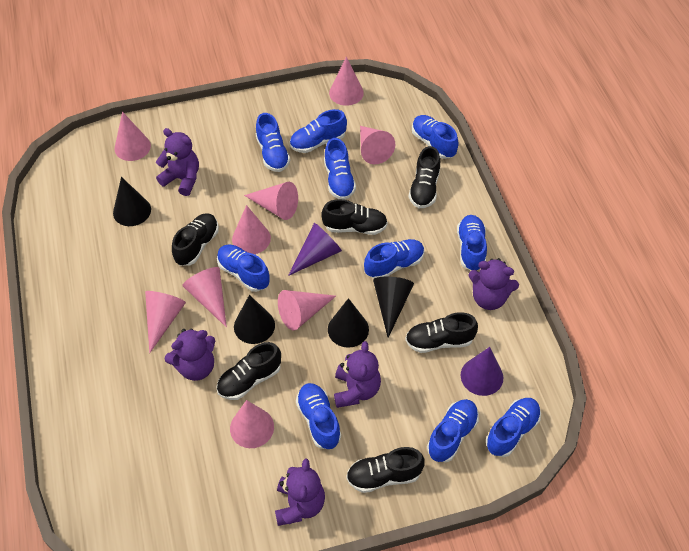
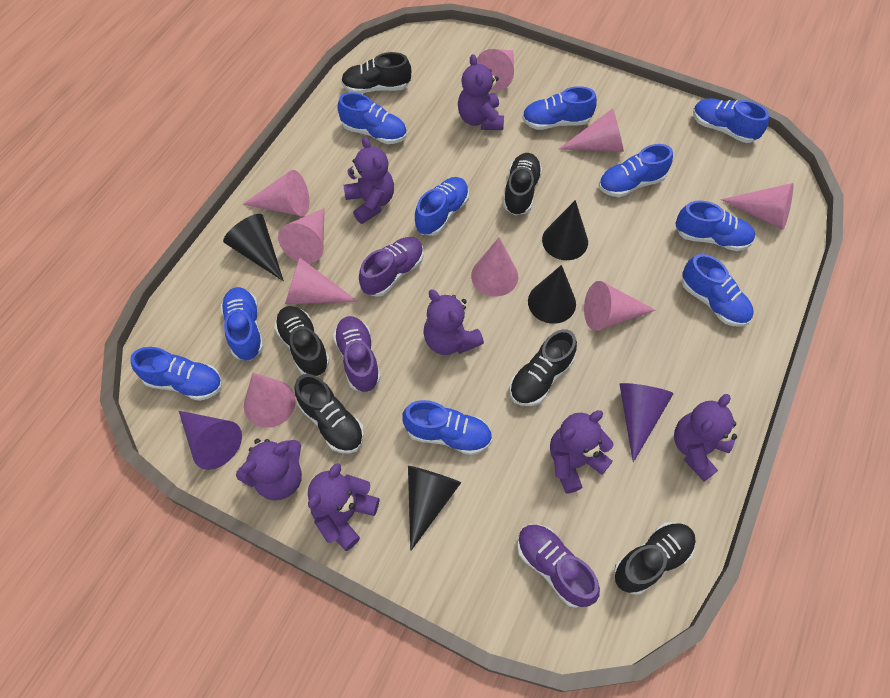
purple shoe: none = 0 -> [333,316,381,392] [359,237,424,297] [517,524,600,608] = 3
purple teddy bear: [156,128,199,196] [165,328,215,381] [275,459,325,526] [334,341,381,408] [468,258,519,310] = 5 -> [236,439,302,501] [308,463,379,551] [343,137,394,224] [423,290,484,355] [458,54,504,130] [550,410,614,494] [674,394,737,482] = 7

